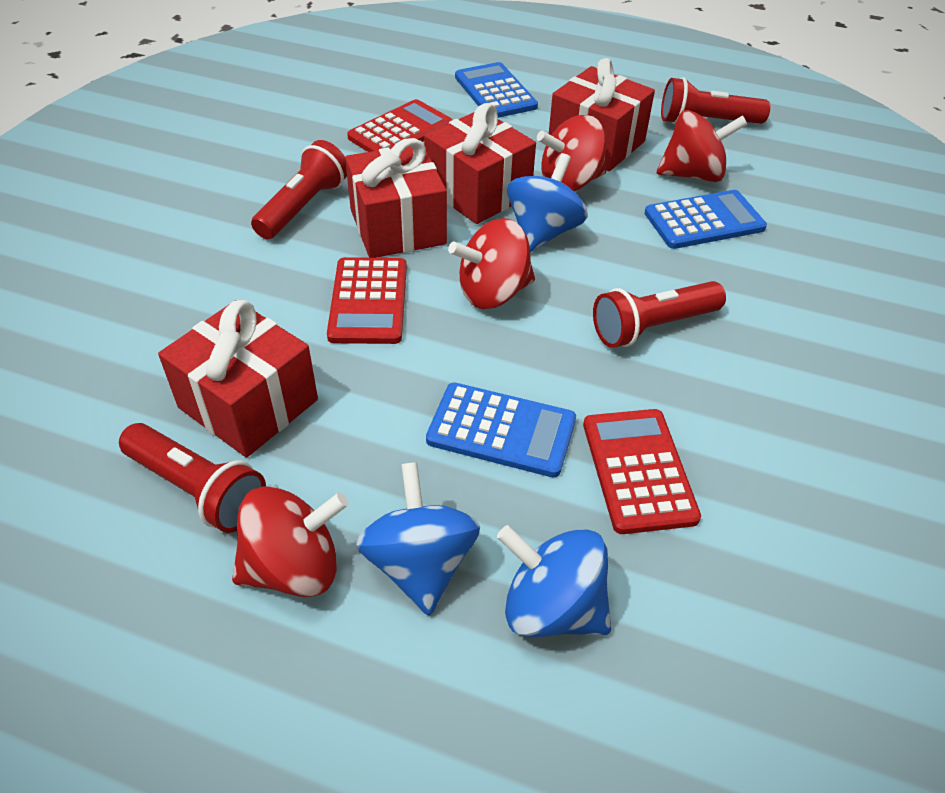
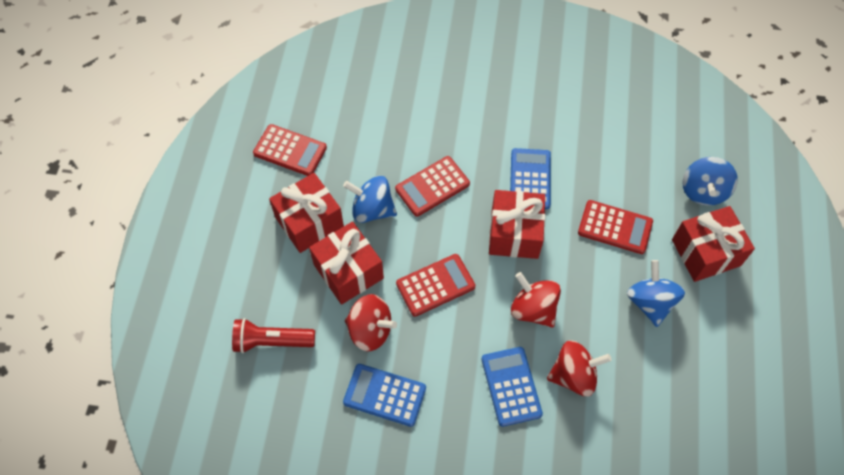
red calculator: [327,257,407,344] [347,99,452,152] [583,409,701,534] = 3 -> [253,124,327,176] [395,156,470,217] [396,254,475,317] [578,200,653,254] = 4
red flashlight: [119,423,266,533] [251,140,347,239] [593,281,726,348] [661,77,771,124] = 4 -> [232,318,315,353] = 1
red spinning top: [232,486,349,597] [448,218,535,309] [537,115,606,191] [657,110,747,182] = 4 -> [345,294,397,351] [511,272,561,328] [547,340,612,396] = 3

